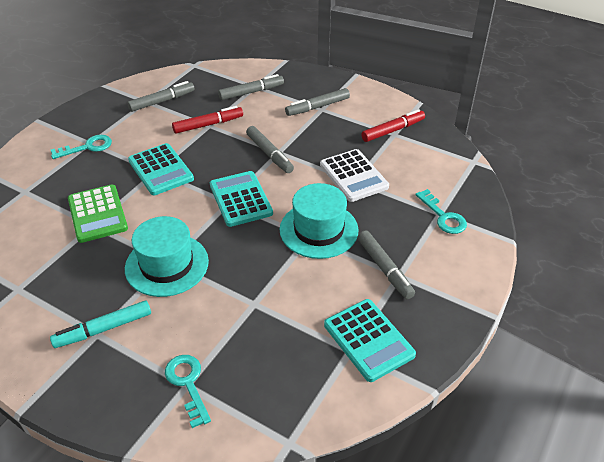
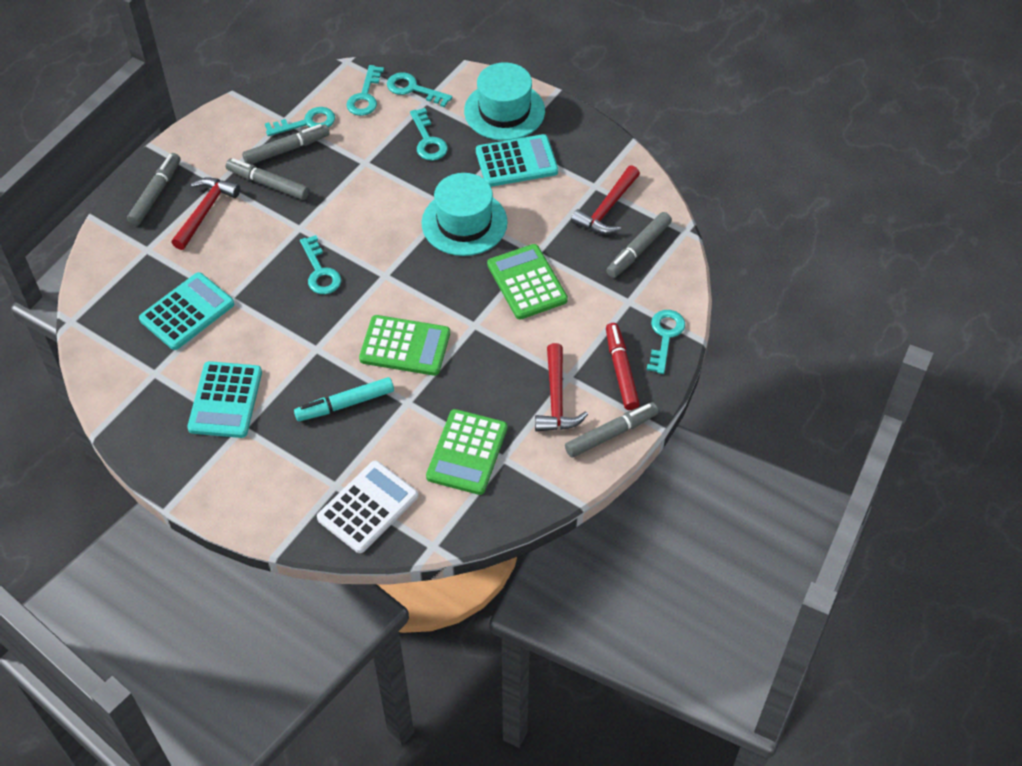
green calculator: [68,185,128,243] = 1 -> [359,315,450,376] [426,409,507,495] [487,244,568,320] = 3
red hammer: none = 0 -> [171,177,240,250] [535,343,588,432] [571,165,640,234] = 3
red marker: [172,106,243,133] [361,109,425,142] = 2 -> [606,323,640,410] = 1
turquoise key: [51,135,112,159] [165,355,211,428] [416,189,467,234] = 3 -> [265,107,335,136] [300,235,341,294] [346,65,384,116] [387,72,452,107] [410,108,448,161] [647,310,685,374] = 6

